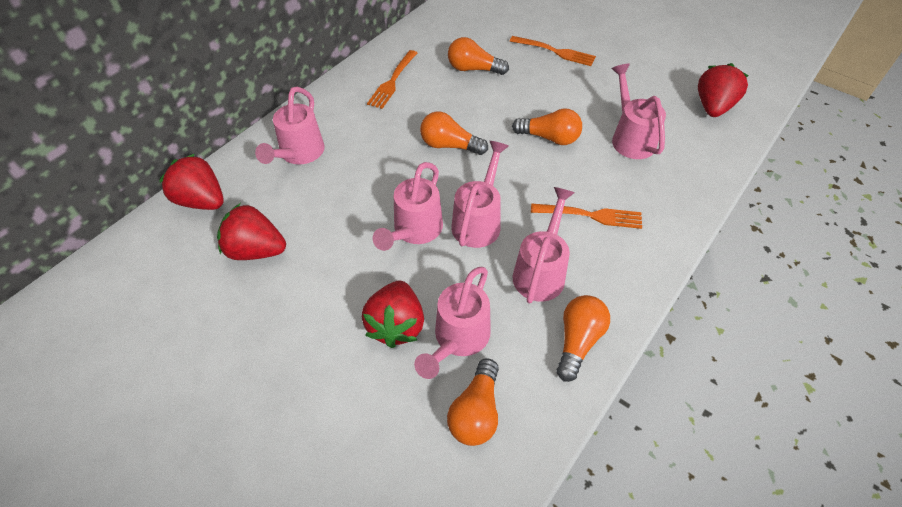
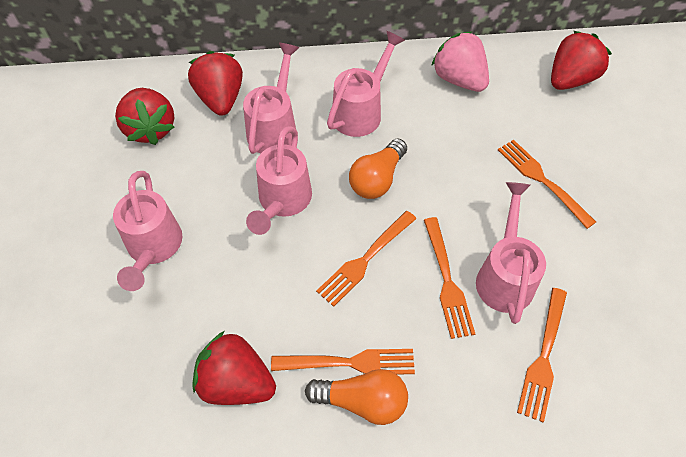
orange fork: [367,50,417,109] [510,36,596,66] [531,203,642,229] = 3 -> [271,349,415,375] [316,211,417,307] [424,217,475,339] [498,139,596,229] [517,288,567,422] = 5
orange light bulb: [420,111,488,155] [447,358,499,446] [448,37,509,75] [512,108,582,145] [556,295,610,382] = 5 -> [305,369,408,425] [349,139,407,199] = 2
pink strawberry: none = 0 -> [431,31,489,92] = 1
pink watering can: [255,86,325,164] [373,162,443,251] [414,267,491,379] [451,141,509,248] [512,187,575,303] [611,63,666,159] = 6 -> [113,171,183,291] [243,43,299,154] [246,126,312,235] [327,31,405,137] [476,182,546,324] = 5

